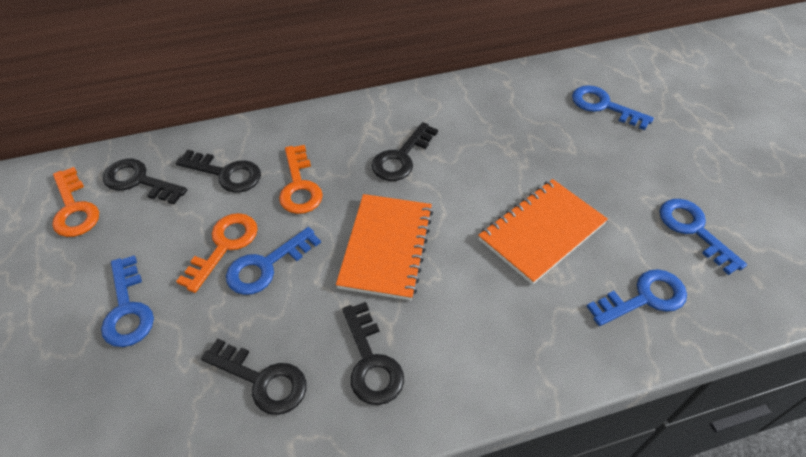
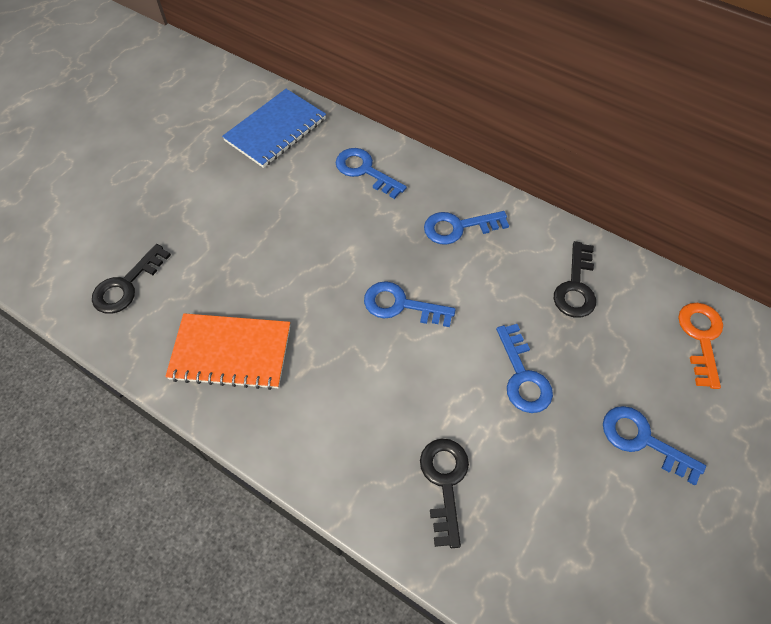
black key: [103,159,187,204] [176,149,261,193] [201,338,306,415] [342,302,404,405] [372,122,438,181] = 5 -> [92,244,171,314] [420,439,469,548] [554,241,596,318] = 3
blue notebook: none = 0 -> [222,89,326,168] = 1
orange key: [52,167,99,237] [176,213,258,293] [279,145,323,214] = 3 -> [678,303,723,389] = 1
orange notebook: [336,194,433,300] [478,179,608,285] = 2 -> [165,313,290,390] = 1

